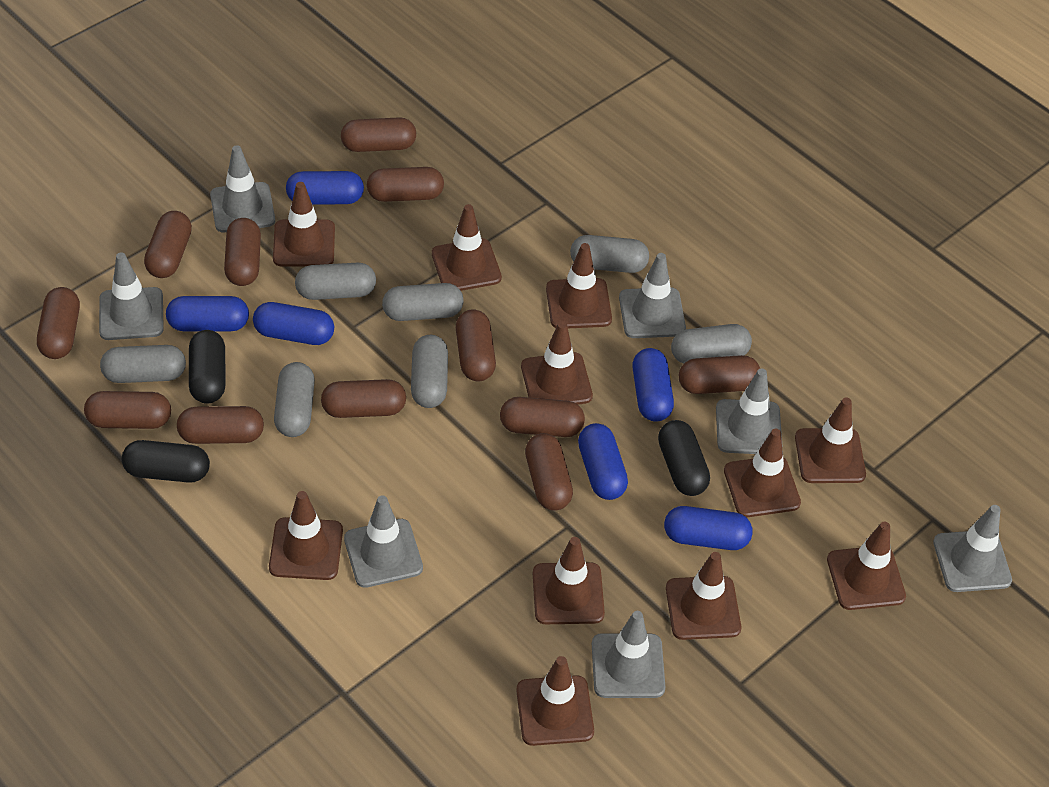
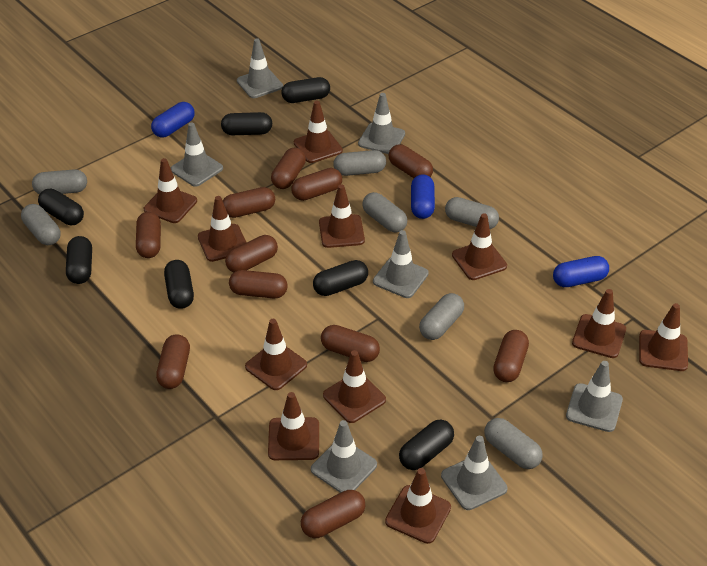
black capsule: [122,440,210,483] [189,330,226,404] [658,420,710,496] = 3 -> [38,189,84,225] [66,236,92,284] [164,260,194,309] [221,112,272,135] [281,77,330,103] [313,260,368,296] [399,420,454,470] = 7
blue capsule: [166,296,249,331] [253,302,334,345] [286,171,364,205] [578,423,628,500] [632,348,674,422] [664,506,752,550] = 6 -> [151,102,195,137] [411,174,435,219] [553,256,609,287] = 3
brown capsule: [37,287,80,359] [84,391,171,429] [144,211,192,278] [177,406,264,444] [224,218,261,286] [321,379,406,418] [341,117,416,152] [367,167,444,202] [456,309,496,382] [500,397,585,437] [525,433,573,511] [679,355,760,394] = 12 -> [136,212,161,258] [156,334,190,389] [223,187,275,218] [225,235,278,272] [229,270,288,298] [271,148,306,189] [291,168,342,201] [301,490,365,538] [321,325,380,362] [389,144,433,178] [493,330,529,382] = 11

